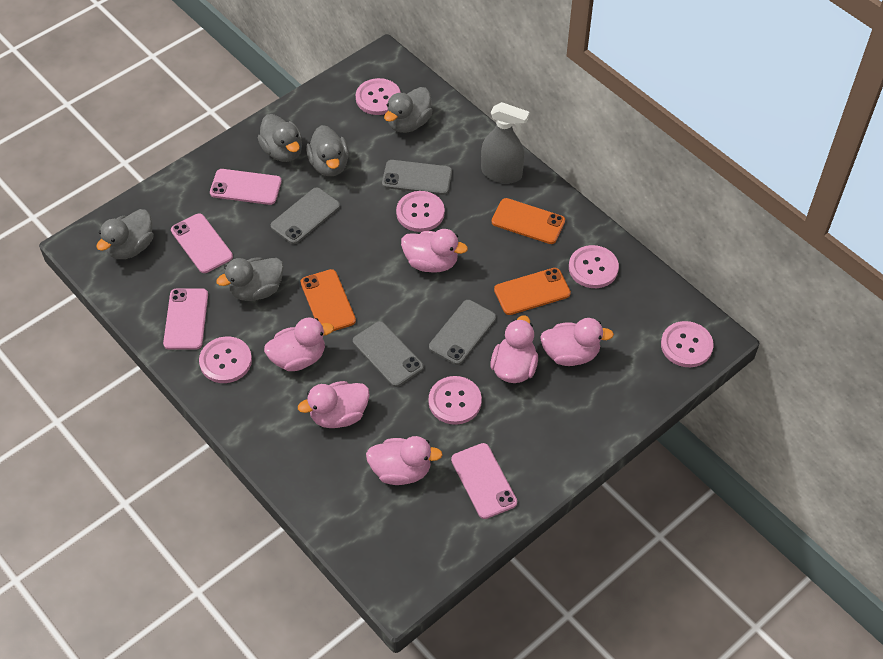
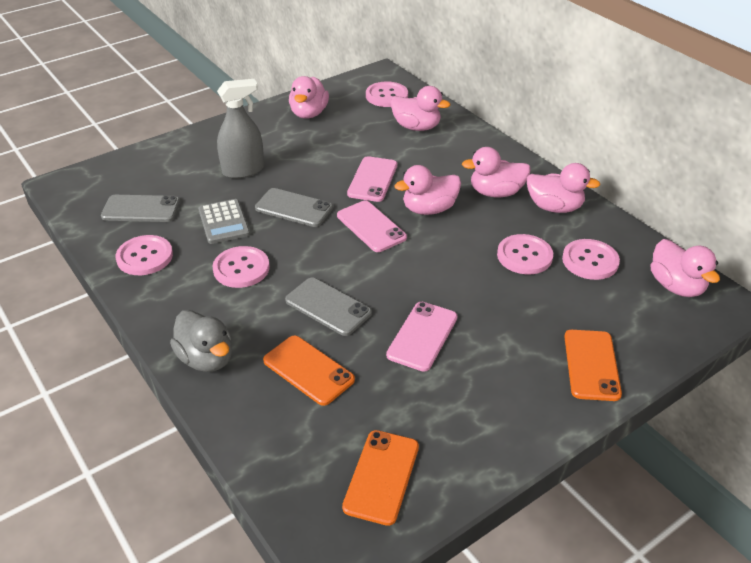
grey calculator: none = 0 -> [198,199,250,244] = 1
grey duck: [96,209,154,259] [216,257,284,301] [258,114,302,162] [306,125,349,176] [384,87,433,133] = 5 -> [170,310,232,372] = 1
grey phone: [271,187,340,244] [353,321,423,387] [382,160,452,195] [429,300,496,365] = 4 -> [101,195,180,222] [255,188,333,227] [285,277,372,336] = 3
pink button: [199,336,252,383] [356,78,401,115] [396,191,445,232] [429,376,482,425] [569,245,619,288] [661,321,714,367] = 6 -> [116,235,173,275] [212,246,270,288] [366,81,408,107] [497,234,553,274] [562,239,620,280] = 5
pink phone: [163,288,208,350] [171,213,233,273] [210,169,282,205] [451,443,517,519] = 4 -> [337,201,407,252] [347,156,397,202] [386,302,457,372] = 3

